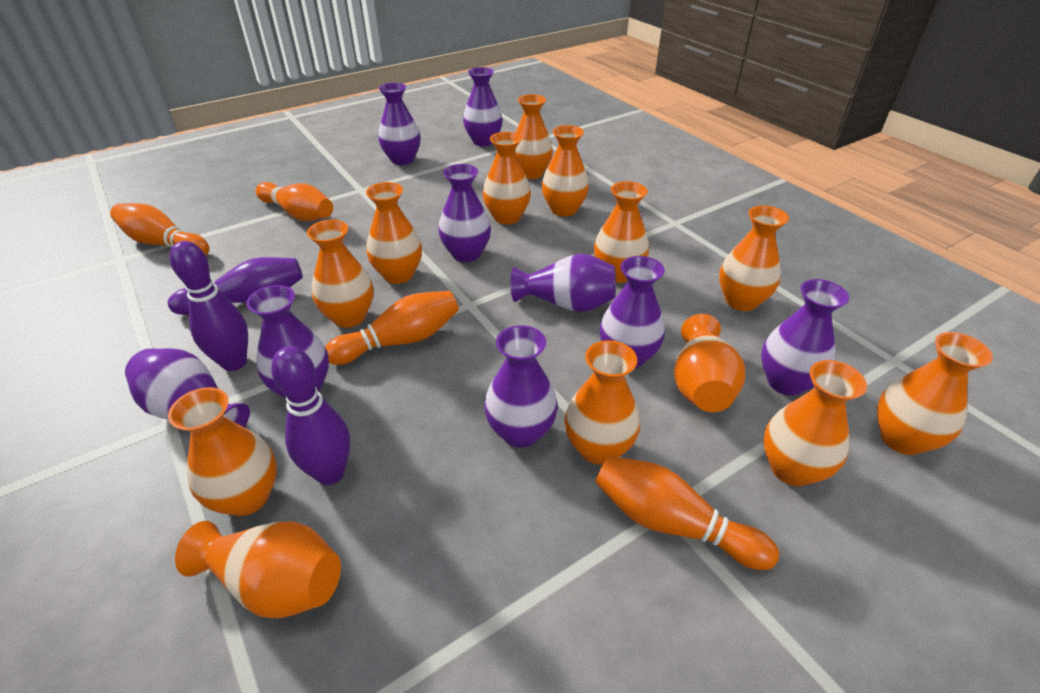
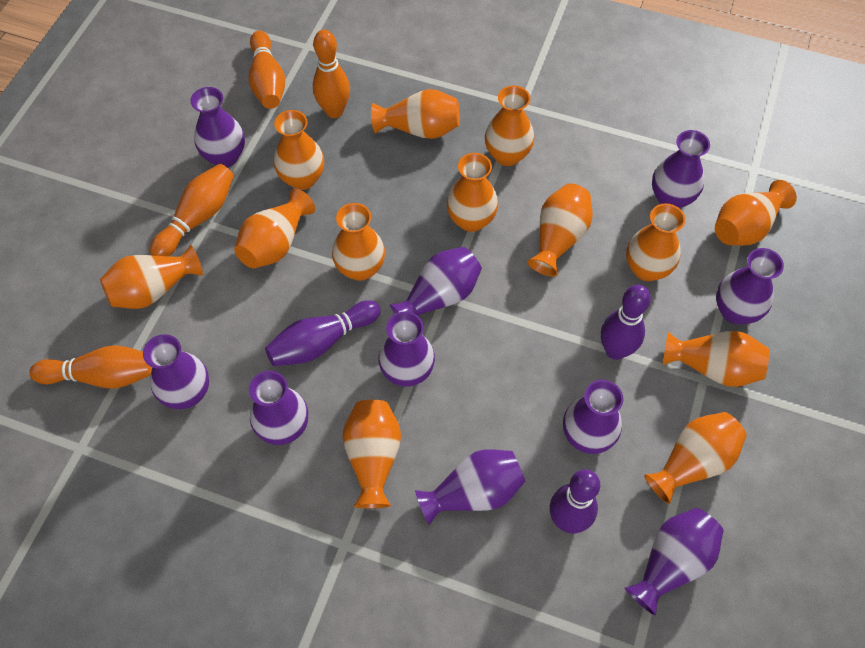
purple vase: [125,348,250,427] [246,285,329,398] [378,83,420,165] [438,164,491,262] [463,67,503,146] [484,325,558,448] [510,254,616,312] [600,256,665,369] [761,279,850,396] = 9 -> [143,334,209,409] [190,87,245,167] [249,371,308,445] [378,311,435,387] [390,247,482,316] [415,449,526,525] [563,380,623,454] [625,508,724,616] [652,130,710,208] [716,248,784,324] = 10

